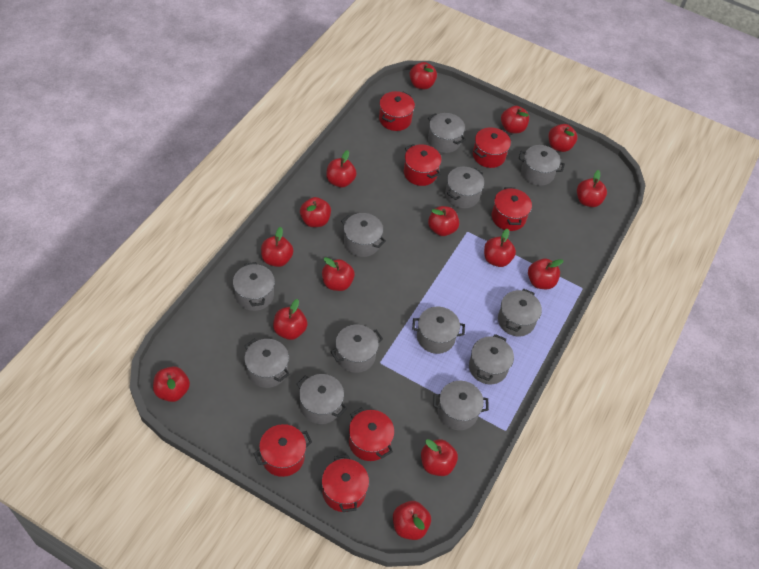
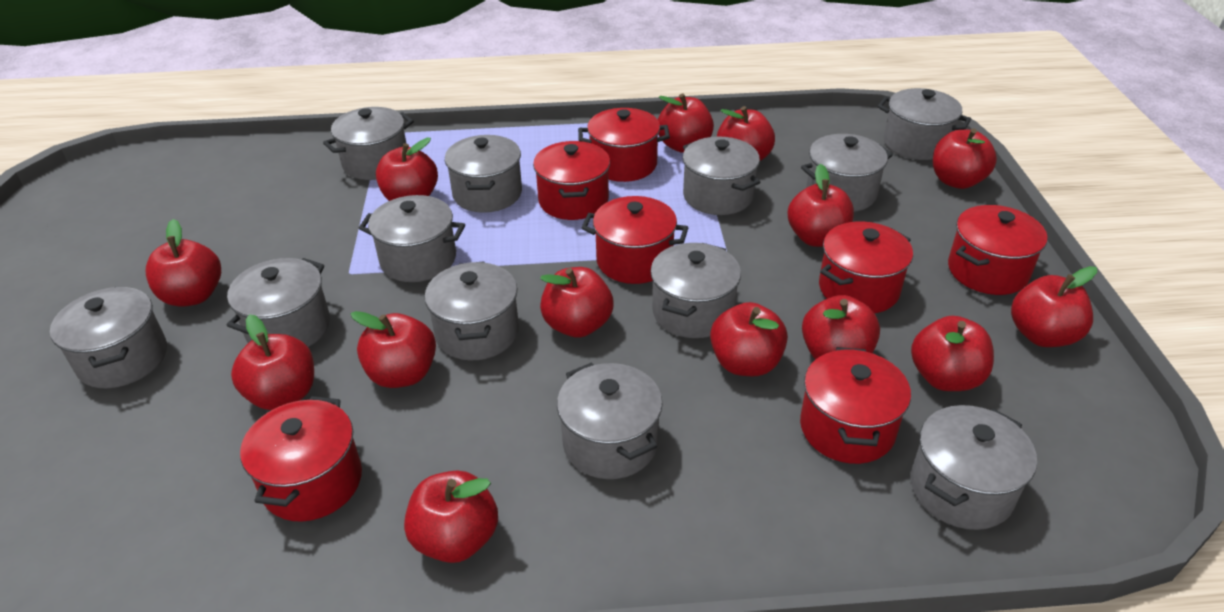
red apple: [153,366,190,402] [261,227,294,267] [273,299,307,340] [300,197,331,227] [322,257,355,291] [326,150,357,188] [393,501,431,540] [410,62,437,89] [421,439,458,476] [428,206,459,236] [484,229,516,267] [501,106,529,133] [528,258,564,289] [549,124,577,152] [577,170,607,207] = 15 -> [146,219,221,307] [231,314,314,410] [351,311,436,388] [376,138,438,201] [404,471,498,563] [540,267,613,338] [658,93,714,153] [710,302,788,376] [717,106,775,161] [788,164,854,247] [802,295,880,360] [911,316,994,391] [933,128,997,189] [1011,266,1097,347] = 14

